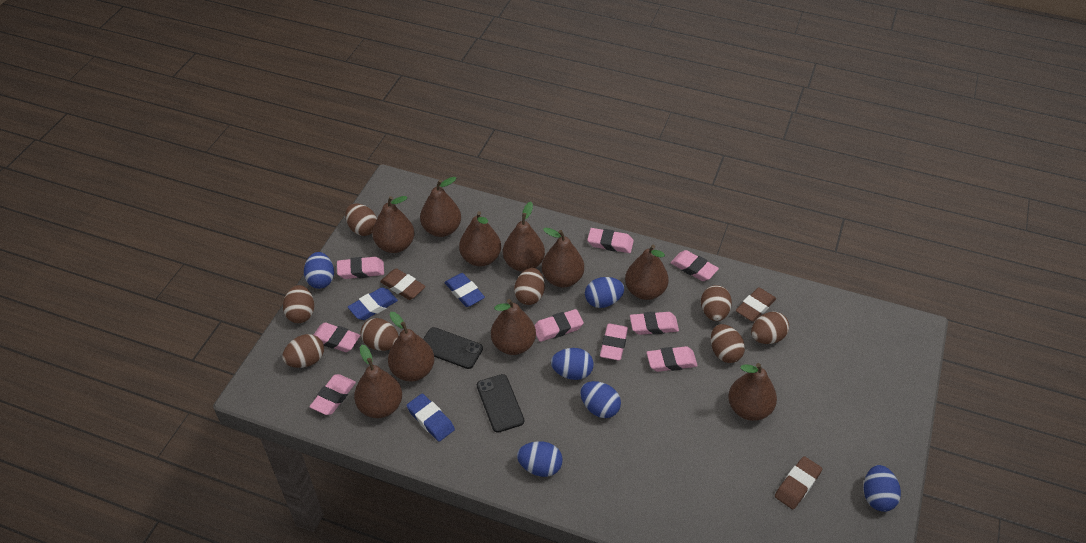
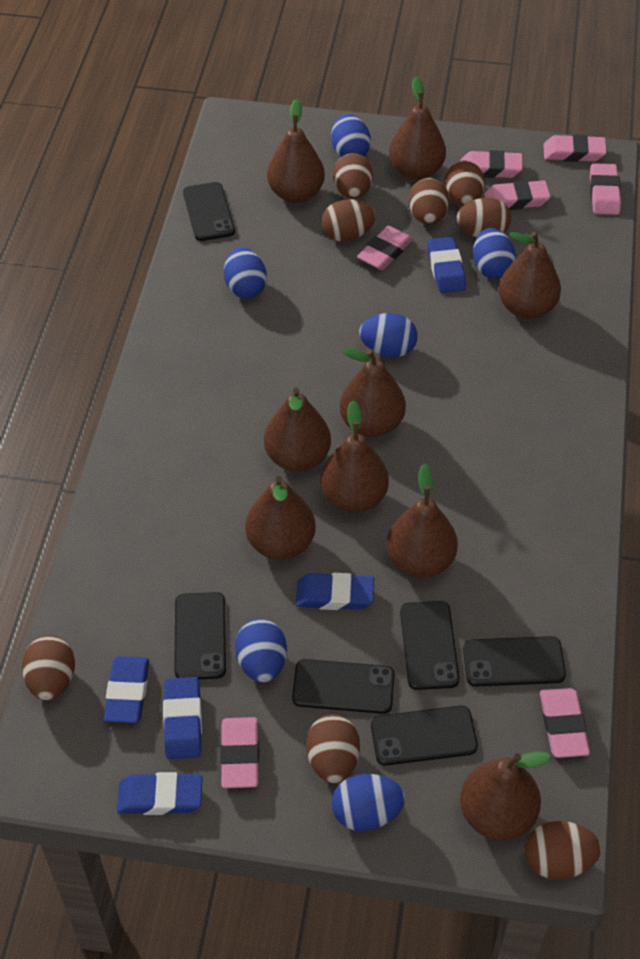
black phone: [423,327,483,369] [477,374,524,433] = 2 -> [174,592,226,679] [183,182,235,241] [292,659,395,714] [371,706,478,766] [400,601,460,690] [463,636,566,687] = 6
blue eraser: [348,287,398,320] [406,394,455,442] [445,273,485,307] = 3 -> [104,656,149,723] [117,772,203,815] [163,677,202,759] [296,573,374,610] [427,237,466,293] = 5
brown eraser: [380,268,426,300] [736,287,776,322] [775,456,822,509] = 3 -> none = 0
brown pear: [354,344,402,418] [372,196,415,253] [388,312,434,382] [420,177,461,237] [459,211,501,266] [491,299,536,355] [503,202,545,272] [542,228,584,288] [625,244,669,300] [728,363,777,421] = 10 -> [245,476,316,560] [264,388,331,472] [267,99,325,203] [320,400,389,513] [340,348,406,437] [387,463,458,578] [389,77,446,180] [460,751,551,841] [499,232,561,319] = 9
pink eraser: [310,374,356,415] [314,323,360,352] [337,257,384,279] [534,309,584,342] [587,228,634,253] [600,324,628,361] [630,312,679,335] [647,346,698,372] [671,250,719,281] = 9 -> [220,717,259,788] [357,226,413,270] [460,150,523,178] [484,180,551,210] [540,688,590,758] [544,134,607,162] [590,163,621,215] = 7

